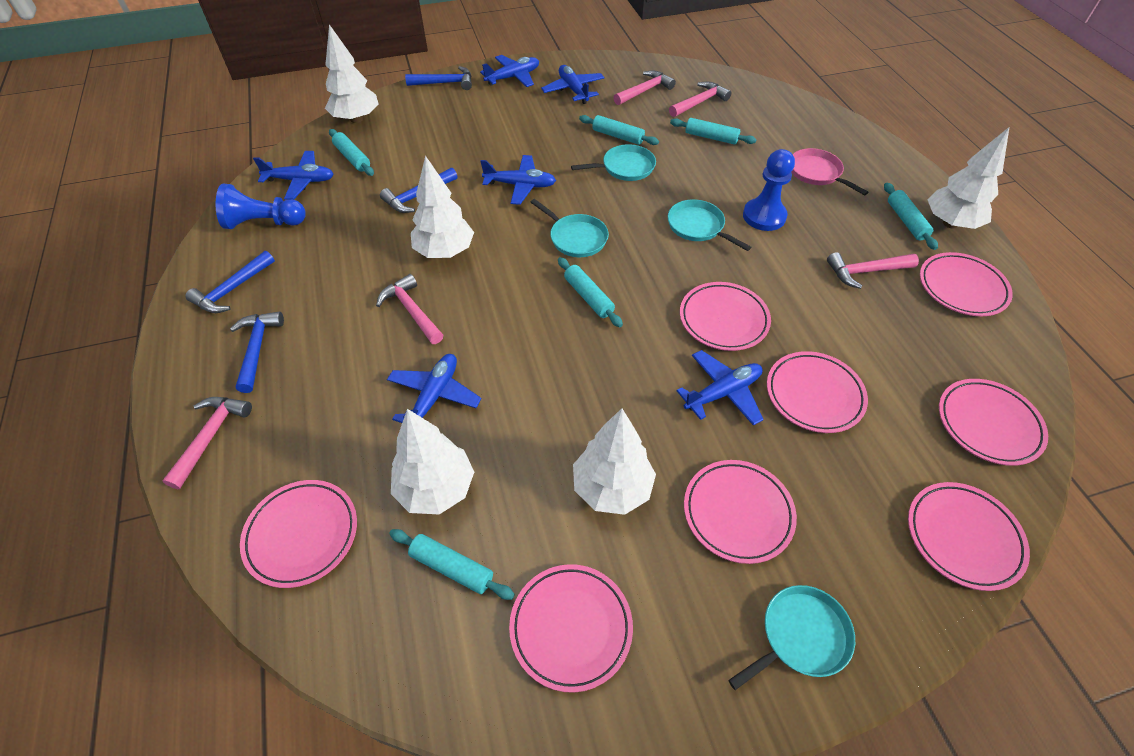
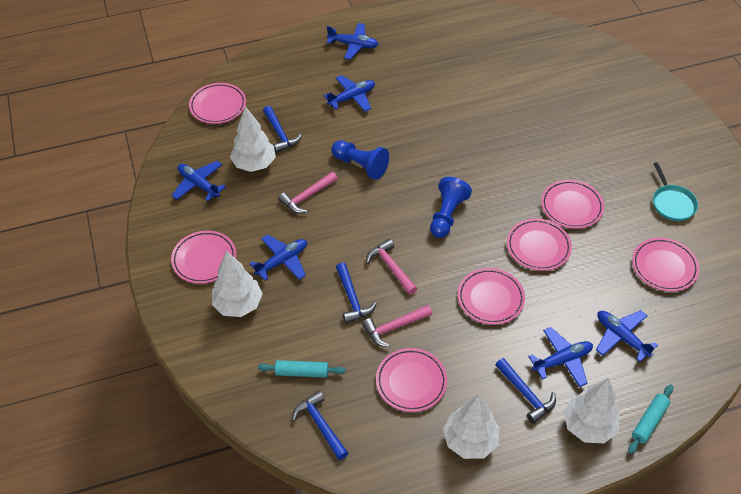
pink hammer: [162,397,252,489] [376,274,443,344] [613,70,676,105] [669,82,731,117] [827,252,919,289] = 5 -> [278,172,338,214] [362,305,432,347] [366,239,417,295] = 3
pink pan: [792,148,868,195] = 1 -> none = 0
pink plate: [240,480,357,588] [509,564,633,693] [680,282,771,351] [684,460,797,564] [767,351,868,433] [908,482,1030,591] [920,252,1013,316] [939,379,1048,466] = 8 -> [171,231,236,284] [189,83,246,124] [376,348,447,412] [458,268,525,325] [507,218,572,271] [541,180,604,229] [632,238,699,292] = 7
turquoise pan: [531,199,609,257] [571,144,656,181] [668,199,751,251] [728,585,855,690] = 4 -> [653,162,698,221] = 1
turquoise rolling pin: [329,129,374,176] [389,529,515,600] [558,257,623,327] [579,115,659,145] [670,118,757,145] [884,183,938,250] = 6 -> [258,360,346,378] [628,384,673,454] = 2
white tree: [325,24,378,123] [391,409,474,514] [411,155,474,258] [573,408,656,515] [928,127,1009,229] = 5 -> [212,251,263,317] [230,106,276,172] [443,394,500,459] [563,378,620,443] = 4

